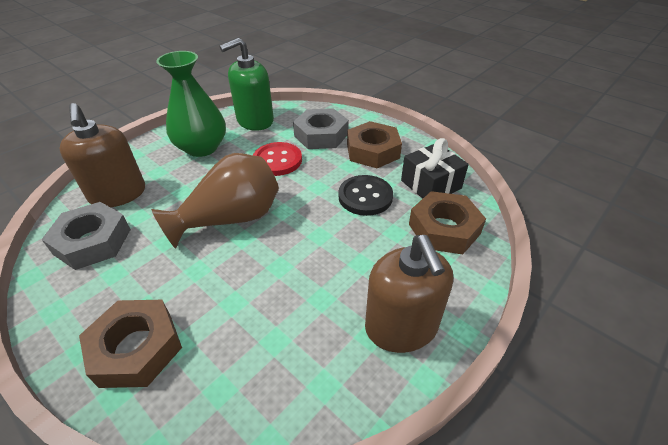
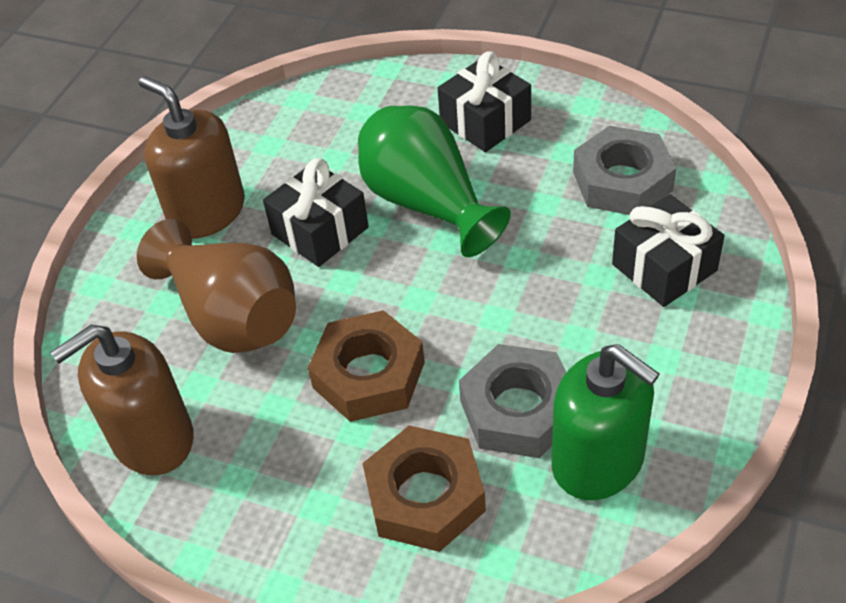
black button: [338,175,393,216] = 1 -> none = 0
black gift: [401,138,469,199] = 1 -> [263,158,369,267] [438,51,531,152] [612,194,725,307] = 3
brown nut: [79,300,182,388] [347,121,402,168] [409,191,486,254] = 3 -> [308,310,425,422] [362,425,486,552] = 2
red button: [253,142,302,176] = 1 -> none = 0

